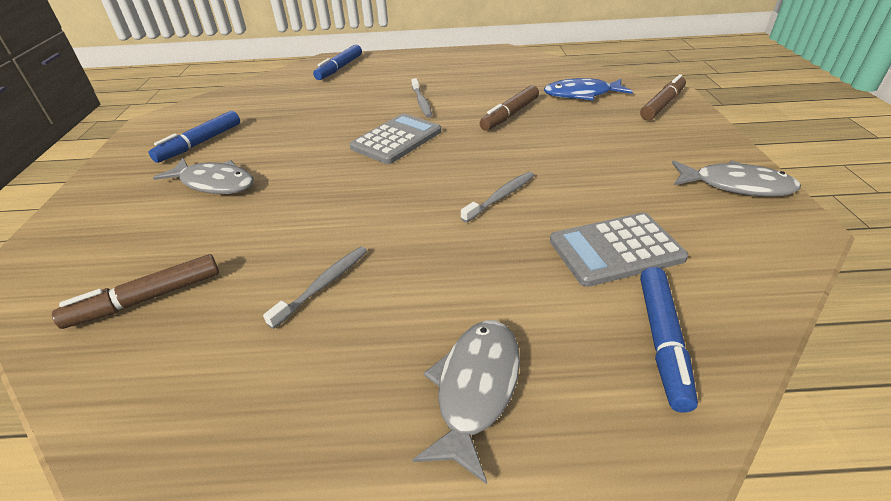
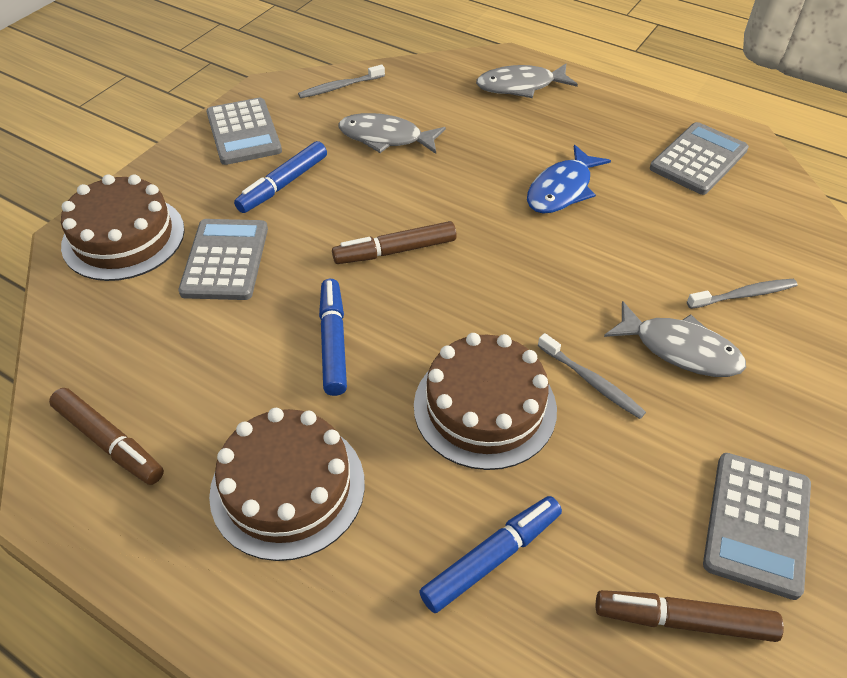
brown cake: none = 0 -> [61,174,185,281] [209,408,365,561] [414,333,557,470] = 3
grey calculator: [350,113,441,164] [550,212,688,287] = 2 -> [178,219,268,300] [206,98,282,165] [650,122,749,195] [703,453,811,600] = 4

